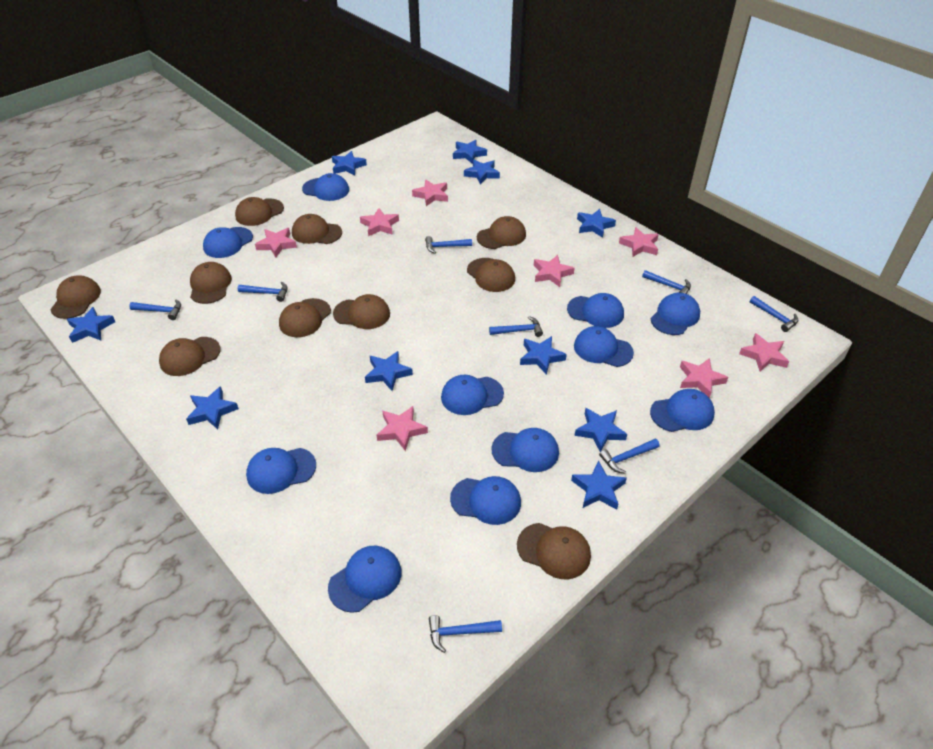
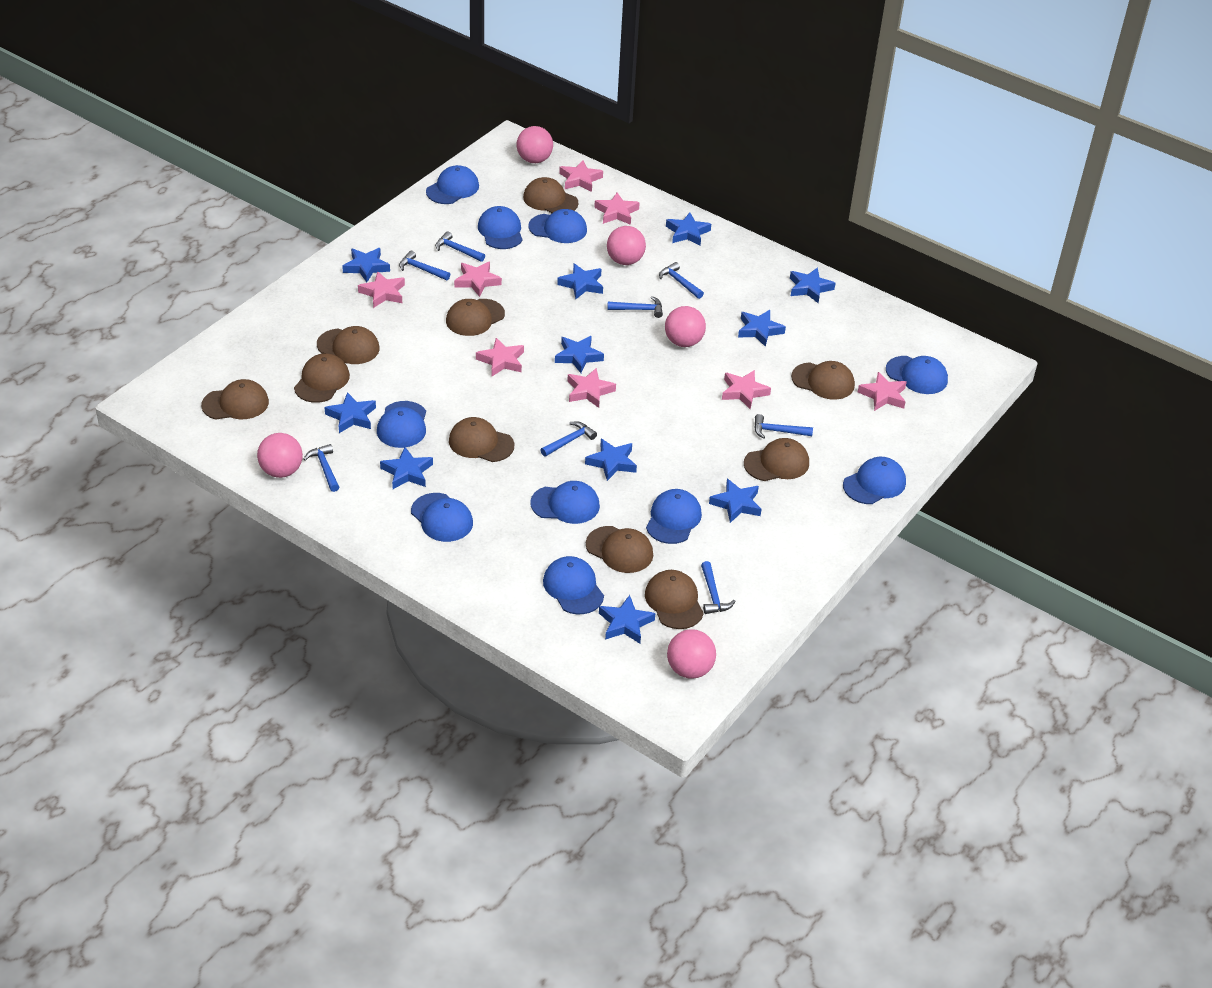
blue cap: [203,227,253,258] [246,448,316,494] [302,173,349,201] [328,545,401,613] [441,375,504,415] [450,476,521,525] [491,428,559,472] [567,293,624,328] [574,326,634,367] [650,389,715,432] [651,293,700,335] = 11 -> [377,401,426,448] [411,493,473,542] [426,165,479,204] [478,206,523,249] [528,209,587,243] [530,481,600,524] [543,556,604,614] [646,489,702,544] [843,457,906,504] [886,356,948,394] = 10
blue star: [67,307,115,343] [186,386,239,430] [332,151,367,176] [365,351,413,391] [453,140,487,164] [464,159,500,185] [520,336,567,375] [571,460,627,510] [574,408,627,452] [577,209,616,238] = 10 -> [325,392,376,433] [342,248,390,282] [380,447,433,489] [555,336,604,373] [557,263,603,299] [585,438,637,481] [599,595,655,644] [666,213,711,246] [709,479,762,523] [738,310,786,347] [790,268,835,303] = 11
pink ball: none = 0 -> [257,433,303,478] [517,126,553,163] [607,226,646,265] [665,306,706,347] [667,629,716,679] = 5

